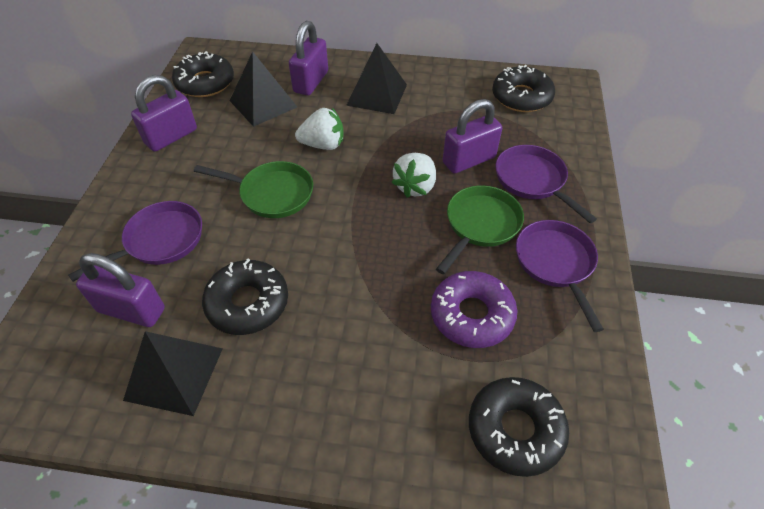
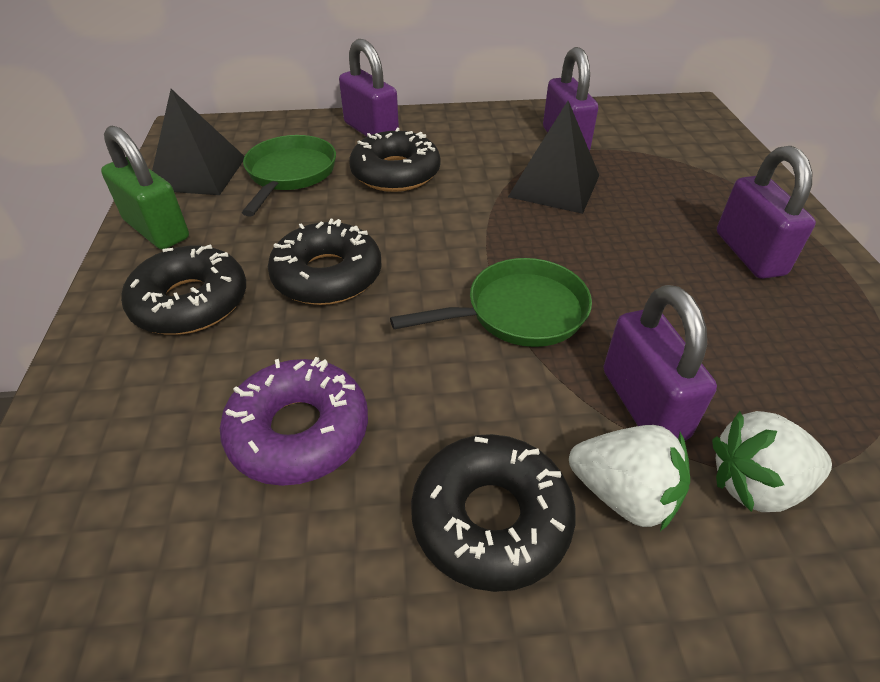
black pyramid: [123,331,223,416] [230,51,297,127] [346,43,407,114] = 3 -> [152,89,244,195] [508,101,599,214] = 2
green padlock: none = 0 -> [101,126,189,250] = 1
purple pan: [68,201,202,282] [495,145,597,223] [516,220,604,332] = 3 -> none = 0

